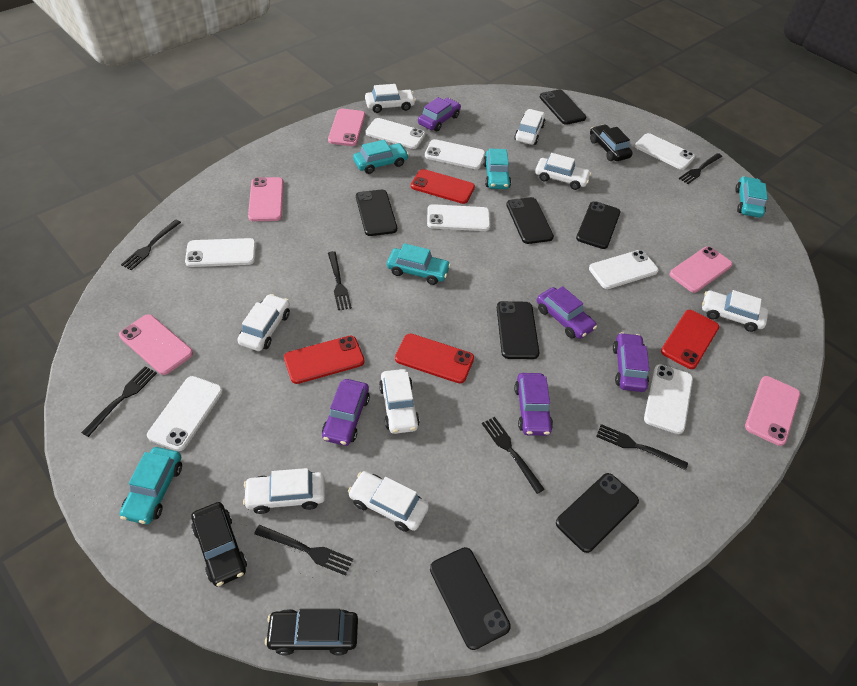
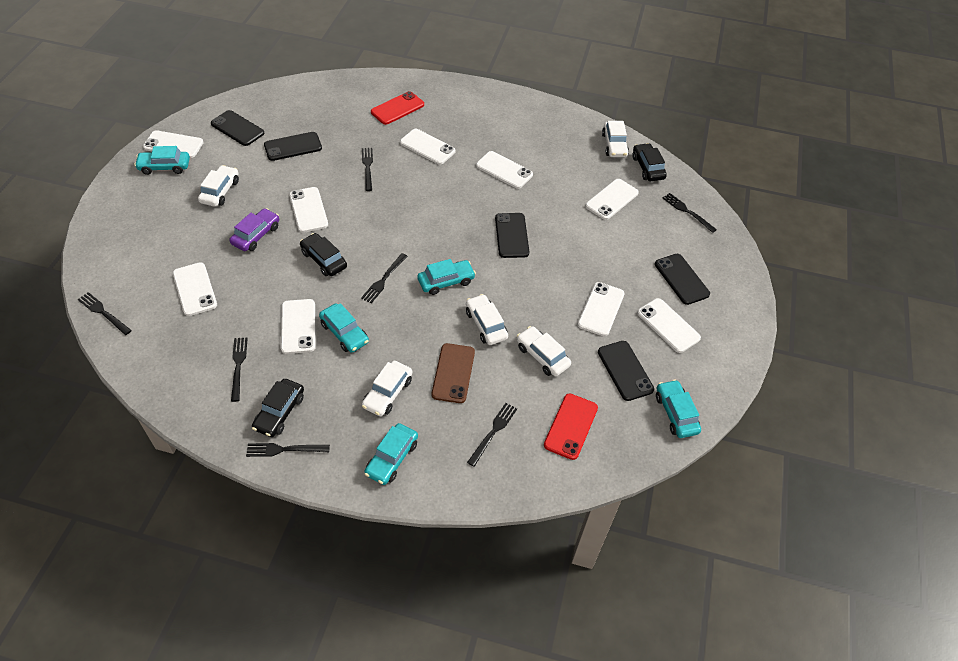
black phone: [356,190,397,236] [430,547,511,650] [497,301,539,359] [506,197,554,244] [540,89,586,125] [556,473,639,553] [576,201,620,249] = 7 -> [211,110,264,146] [264,132,322,161] [495,213,529,258] [598,341,654,401] [655,254,710,305] = 5
brown phone: none = 0 -> [432,343,475,403] = 1
pink phone: [119,314,193,375] [248,177,284,221] [328,109,365,146] [669,246,732,293] [745,376,800,446] = 5 -> none = 0
purple car: [322,379,370,446] [418,97,461,131] [514,373,553,436] [537,286,597,339] [613,332,649,392] = 5 -> [230,208,279,251] = 1
red phone: [284,336,364,384] [395,333,474,383] [411,169,475,204] [661,310,719,369] = 4 -> [371,91,424,125] [544,394,598,460] = 2
white car: [237,294,290,351] [243,468,325,514] [348,471,429,532] [365,84,416,113] [379,369,420,434] [514,109,546,145] [535,153,591,190] [702,290,768,332] = 8 -> [198,165,239,207] [362,361,412,416] [466,294,508,345] [517,326,571,376] [602,121,629,157] = 5
white phone: [147,376,223,451] [185,238,256,267] [365,118,425,149] [425,139,485,169] [427,204,490,231] [589,250,659,289] [635,133,695,170] [644,364,693,434] = 8 -> [143,130,204,158] [173,262,217,316] [281,299,316,354] [289,187,328,233] [400,129,455,165] [476,151,533,189] [578,282,625,336] [585,179,639,220] [637,298,701,353] = 9

